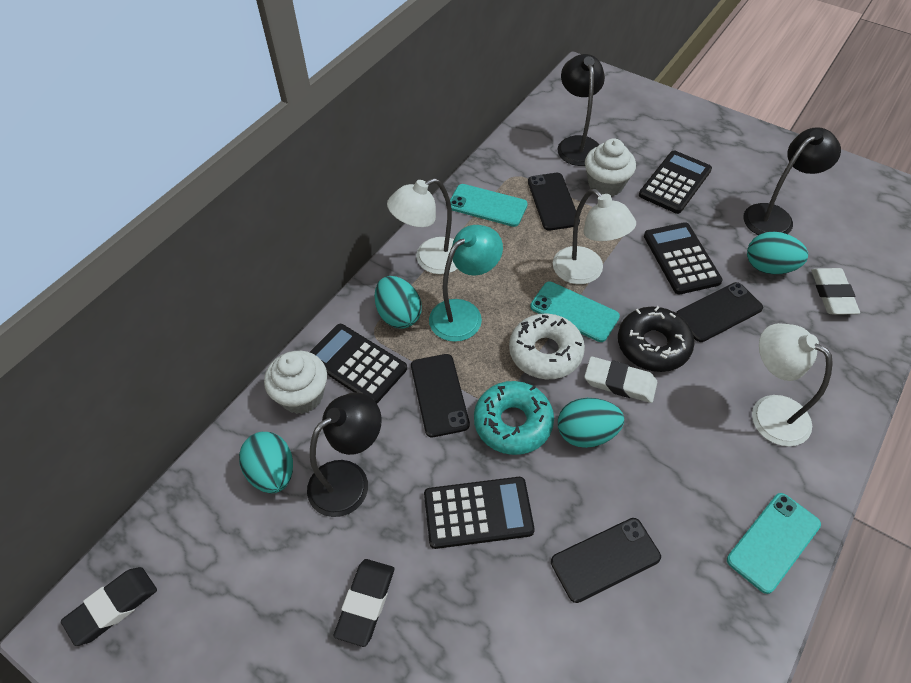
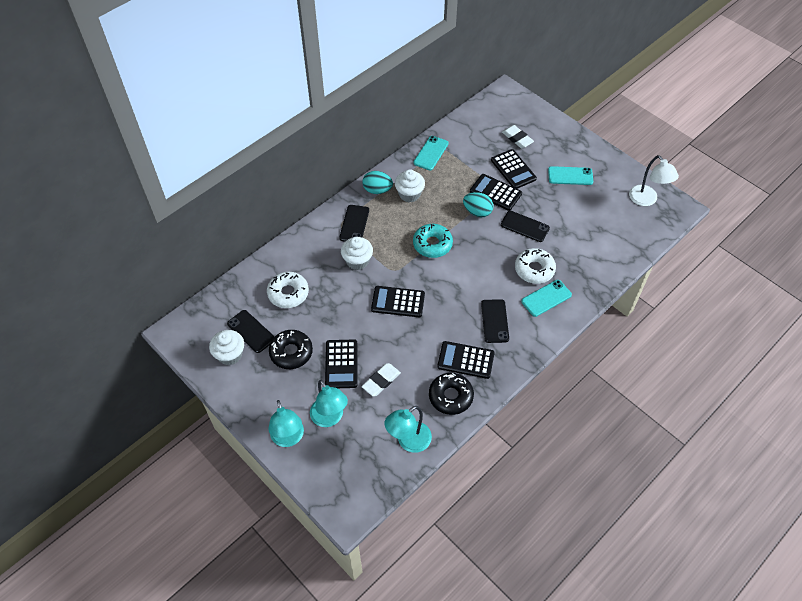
black calculator: [310,324,407,403] [424,477,535,549] [639,151,712,214] [644,222,723,294] = 4 -> [325,340,357,388] [371,286,425,317] [437,341,495,379] [470,174,522,211] [491,149,537,189] = 5
black donut: [618,306,694,372] = 1 -> [269,330,313,369] [429,373,474,415] = 2
black eraser: [61,567,157,646] [334,559,395,647] = 2 -> none = 0
black lamp: [307,393,382,517] [557,54,605,166] [743,127,841,235] = 3 -> none = 0
turquoise egg: [239,432,293,493] [374,276,422,329] [558,398,624,448] [747,231,808,275] = 4 -> [362,171,393,194] [463,192,493,217] = 2
turquoise lamp: [429,225,503,342] = 1 -> [269,400,304,447] [310,380,348,427] [384,406,432,453] = 3
white cupcake: [264,351,327,414] [585,139,636,196] = 2 -> [209,330,244,365] [341,237,373,270] [395,169,425,202] = 3
white donut: [509,314,585,379] = 1 -> [267,272,309,308] [515,248,556,284] = 2
white lamp: [387,178,458,274] [553,189,636,284] [752,323,833,446] = 3 -> [629,155,679,206] = 1

